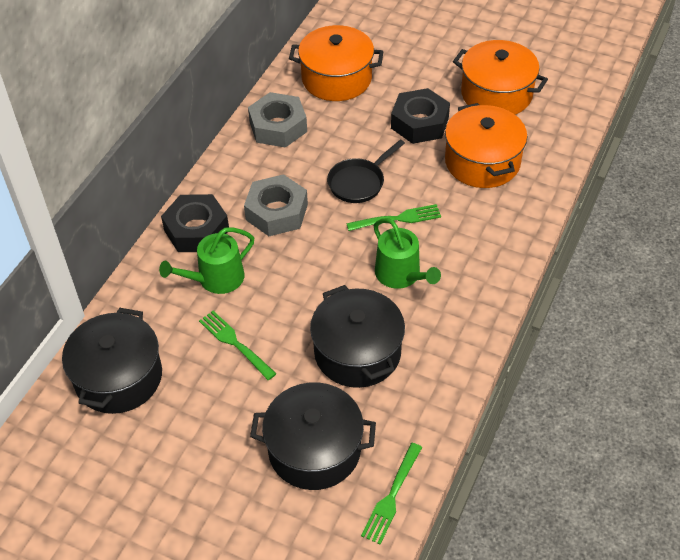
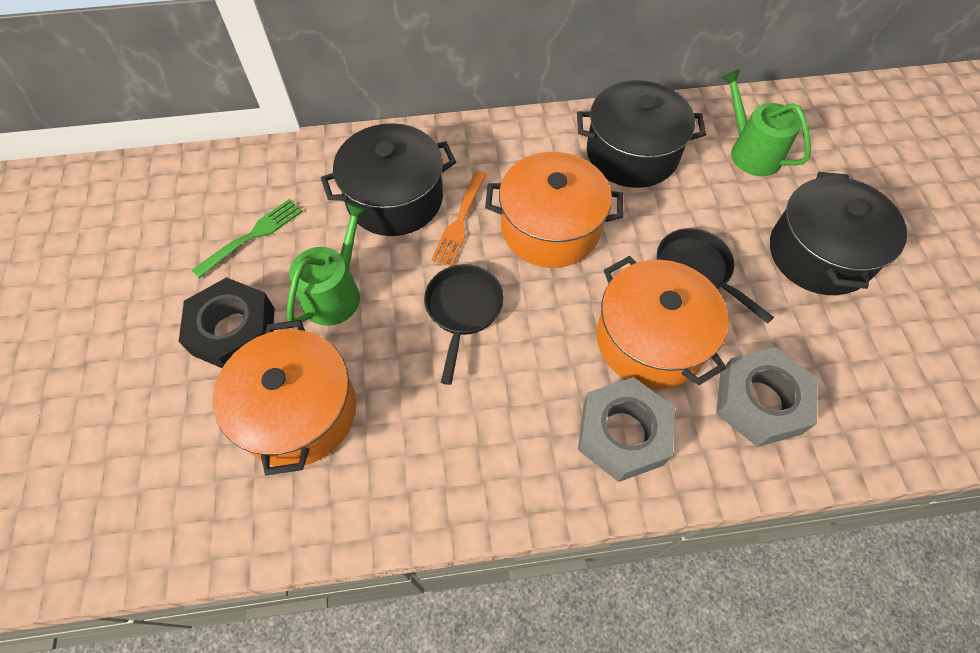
black nut: [161,194,229,252] [391,88,450,144] = 2 -> [179,277,274,368] = 1
black pan: [327,139,405,203] = 1 -> [424,264,504,385] [657,228,774,323] = 2
green fork: [199,311,277,380] [346,204,441,231] [361,443,422,544] = 3 -> [192,199,303,278] = 1
orange fork: none = 0 -> [431,171,487,266] = 1

